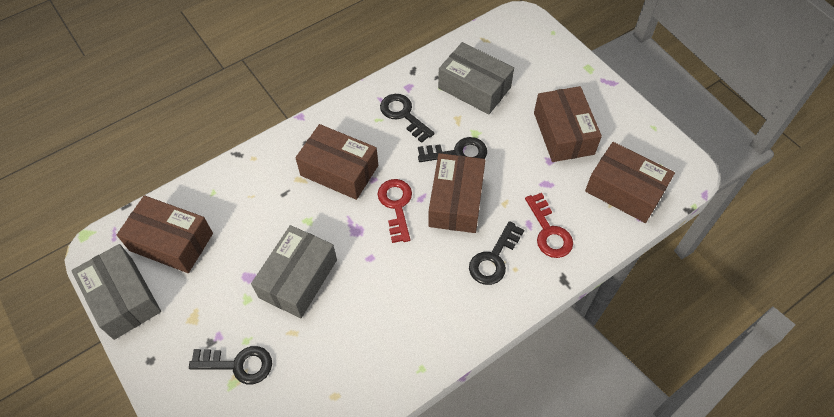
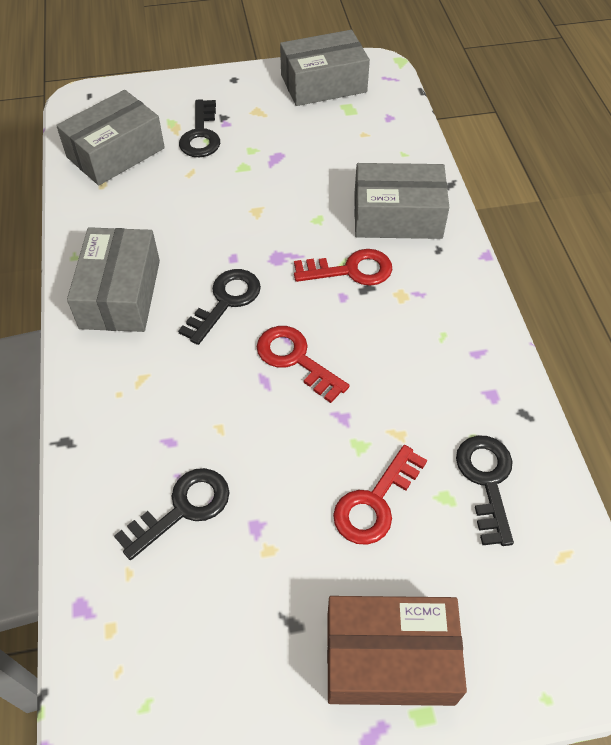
brown box: [117,195,213,273] [295,124,378,200] [428,153,485,233] [534,86,602,162] [585,142,675,223] = 5 -> [327,596,467,706] = 1
grey box: [71,244,161,340] [251,225,337,318] [438,42,514,115] = 3 -> [56,90,165,185] [67,227,160,332] [280,30,370,106] [354,163,449,239] = 4
red key: [377,179,412,243] [525,193,573,258] = 2 -> [257,326,349,403] [294,249,392,286] [333,445,427,545] = 3

